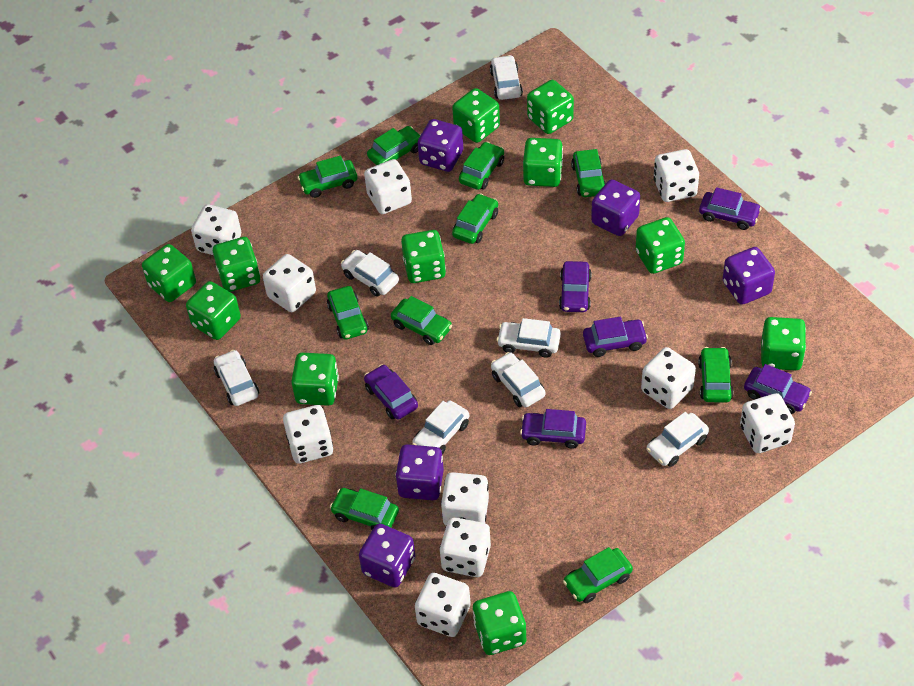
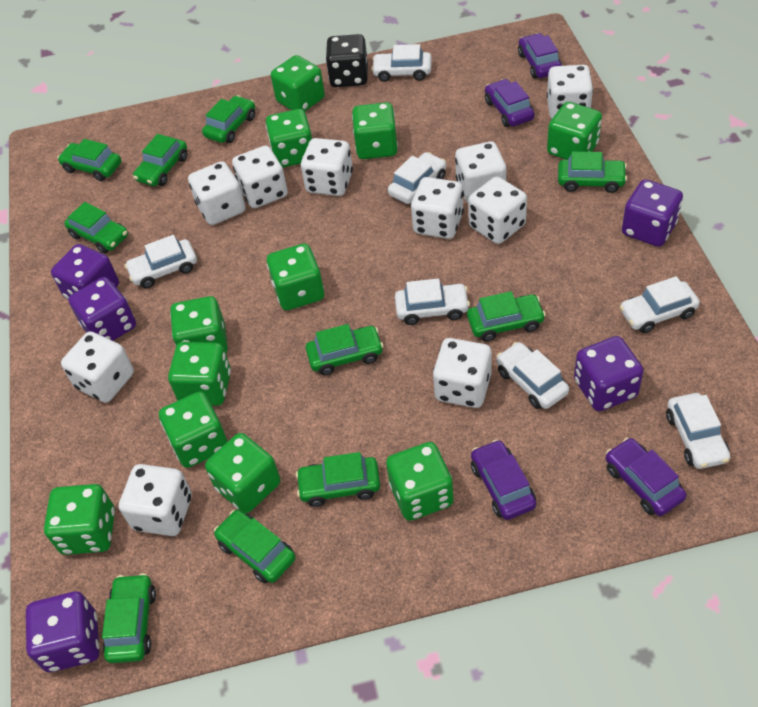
black dice: none = 0 -> [326,34,368,87] = 1
purple car: [364,364,418,420] [520,409,586,449] [559,261,592,312] [583,317,648,357] [699,187,762,230] [744,364,812,414] = 6 -> [471,439,536,520] [485,79,534,127] [518,33,562,78] [606,438,687,516] = 4

